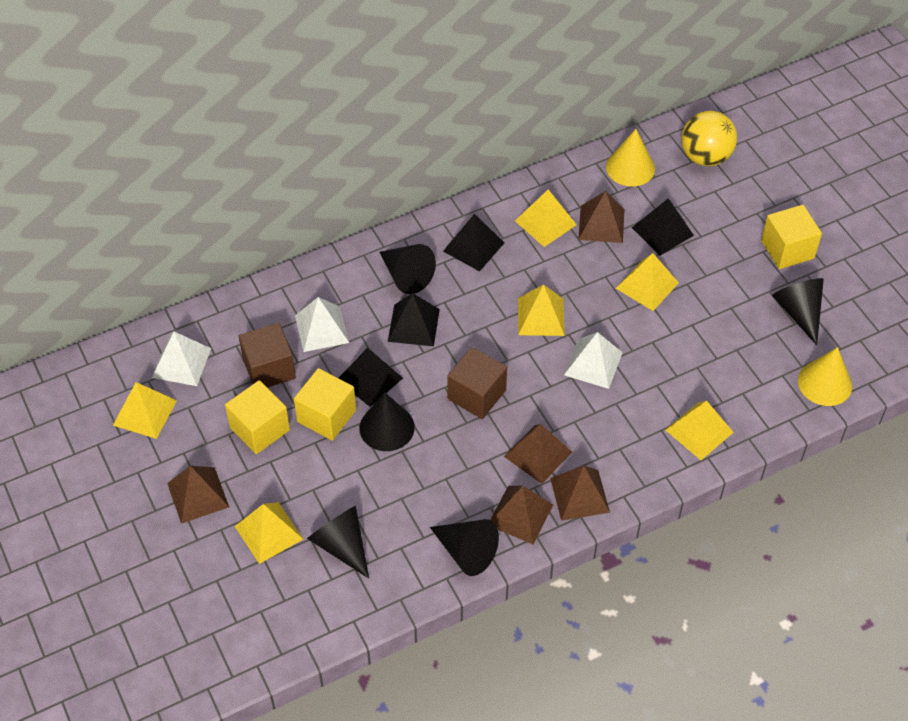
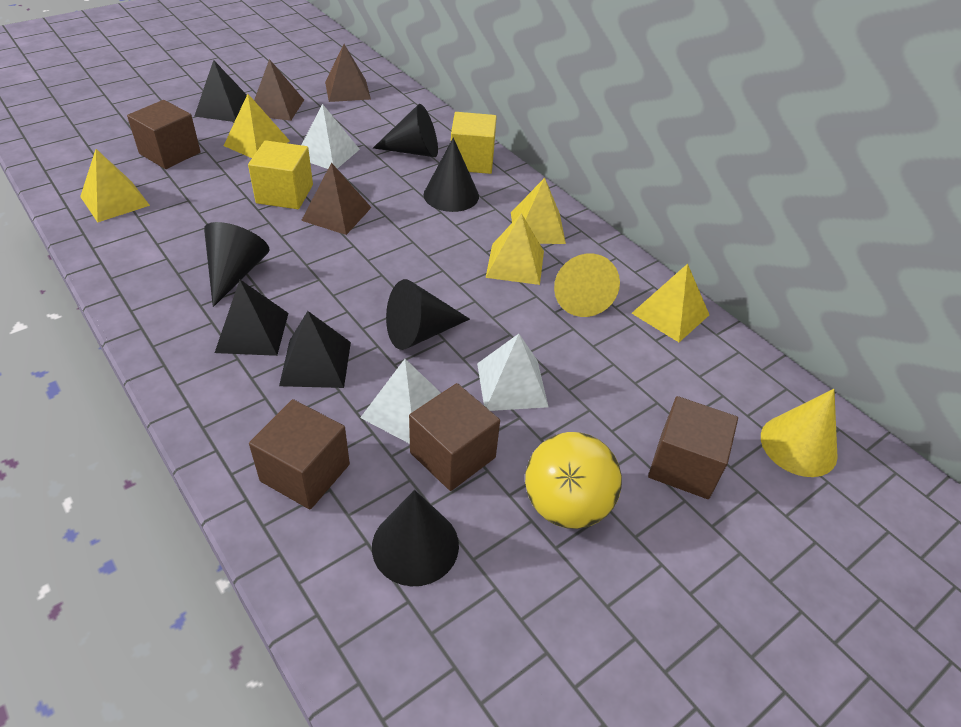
black pyramid: [339,348,403,407] [388,293,440,346] [443,214,505,272] [632,198,694,256] = 4 -> [194,60,247,122] [215,280,288,356] [279,311,351,388] = 3
brown cube: [239,323,296,388] [447,347,507,419] = 2 -> [127,100,201,169] [249,399,350,510] [409,383,500,491] [648,396,738,499] = 4
brown pyramid: [167,466,229,524] [490,486,553,544] [504,424,572,484] [550,466,610,521] [578,191,625,243] = 5 -> [254,59,304,121] [301,163,372,235] [325,44,371,102] = 3
yellow cube: [225,380,290,454] [294,368,356,441] [761,205,822,269] = 3 -> [248,140,313,209] [451,112,497,174] = 2
yellow pyramid: [113,382,177,439] [235,502,303,564] [515,190,577,247] [518,284,565,336] [616,253,679,311] [666,401,734,460] = 6 -> [80,149,150,222] [224,94,290,158] [486,213,544,285] [511,178,566,244] [632,264,709,342] = 5

